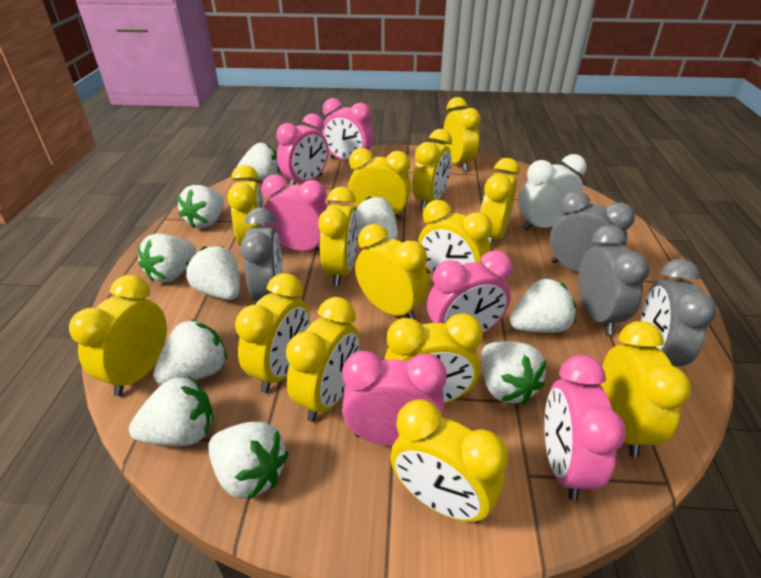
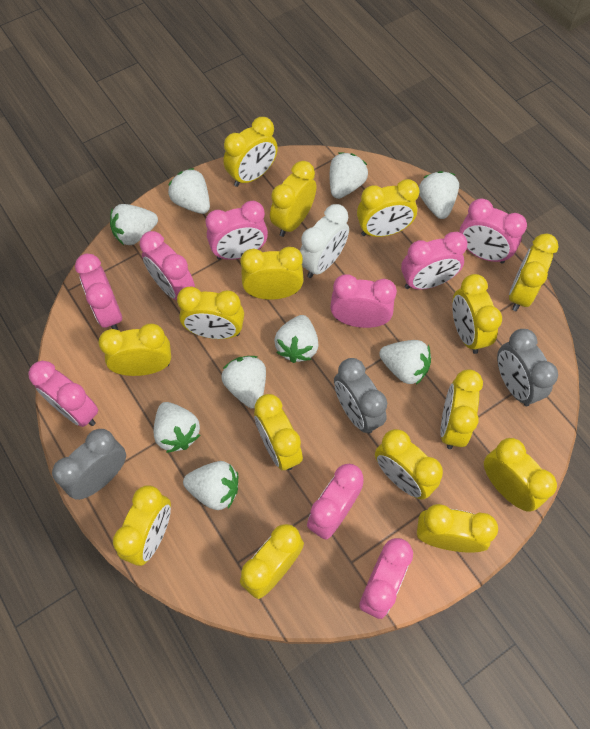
grey clock: [240,207,283,302] [550,191,635,272] [578,225,650,335] [640,259,717,366] = 4 -> [52,429,126,500] [334,358,387,434] [497,329,558,406] = 3
pink clock: [262,175,328,252] [276,114,329,185] [322,98,373,161] [342,351,447,446] [427,250,512,333] [544,355,626,501] = 6 -> [29,361,98,427] [75,254,122,330] [140,231,195,301] [206,201,268,260] [307,464,364,540] [330,274,397,328] [359,538,413,619] [401,232,468,290] [459,198,527,264] = 9
white strawberry: [129,375,213,446] [137,233,196,282] [153,319,227,385] [177,185,224,228] [186,246,240,300] [208,422,289,500] [237,143,280,180] [354,196,398,240] [481,341,546,405] [510,279,576,333] = 10 -> [110,204,158,245] [154,402,200,453] [168,168,210,214] [183,461,238,510] [221,356,266,409] [274,315,319,363] [330,152,368,199] [379,340,431,385] [419,171,459,219] = 9
yellow clock: [69,275,167,396] [227,165,265,246] [235,273,310,393] [286,297,360,422] [318,187,358,286] [348,148,411,220] [355,224,429,320] [384,313,483,404] [390,399,508,523] [412,129,452,210] [418,200,492,275] [444,97,481,171] [480,158,520,247] [601,321,691,457] = 14 -> [98,324,171,376] [113,485,171,566] [177,287,244,339] [223,117,278,187] [240,524,304,599] [241,247,304,300] [254,394,303,470] [270,161,316,237] [357,179,420,237] [375,429,443,500] [417,504,498,553] [440,370,483,449] [452,274,502,354] [484,438,557,512] [509,234,559,311] = 15

